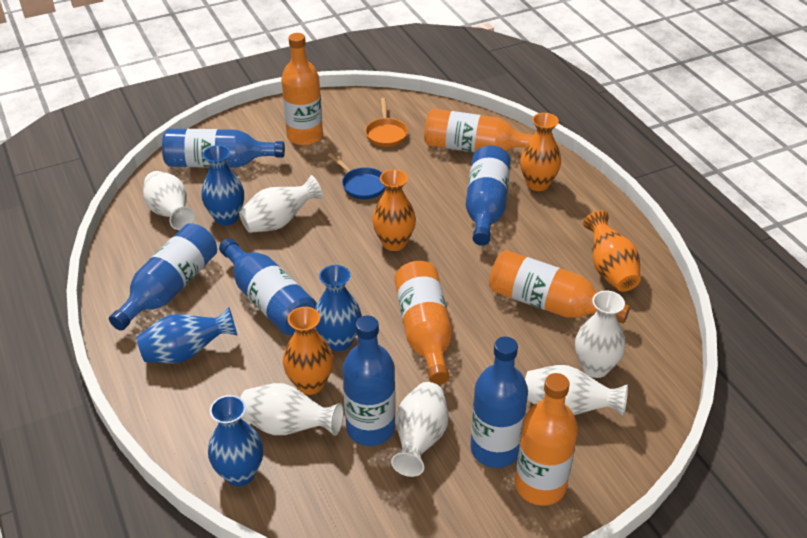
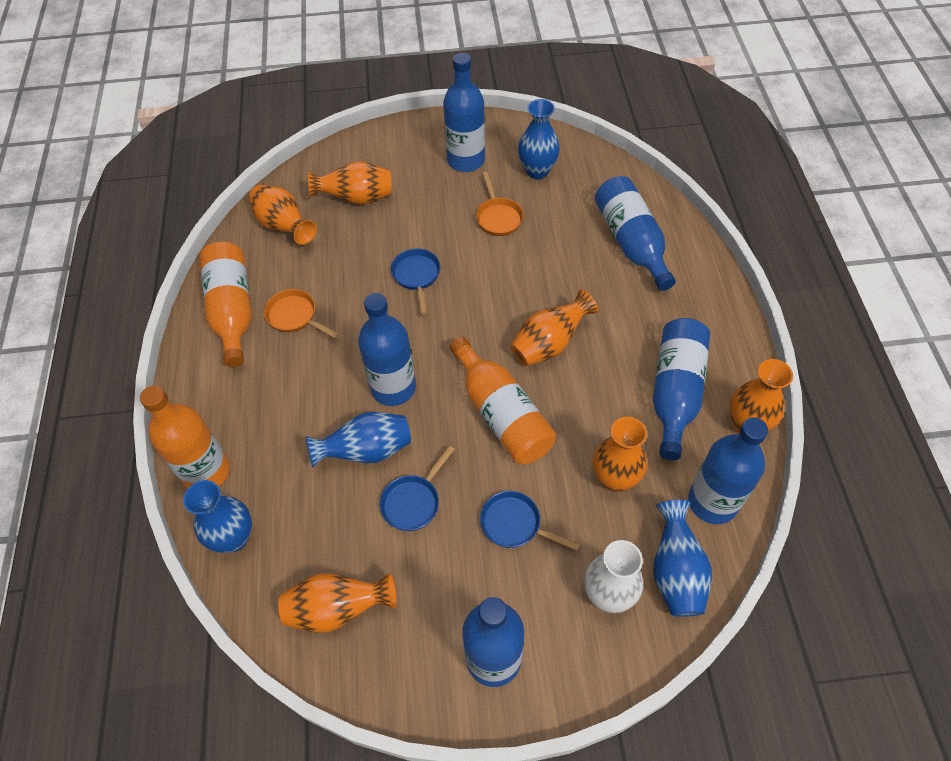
blue pan: [328,153,385,199] = 1 -> [380,446,455,531] [391,249,440,315] [480,491,580,551] = 3
orange bottle: [281,33,323,145] [395,261,452,385] [424,109,534,153] [489,250,630,324] [515,373,578,506] = 5 -> [140,386,230,488] [200,242,252,367] [450,337,556,464] = 3
orange pan: [365,98,408,147] = 1 -> [264,289,339,338] [476,172,524,236] = 2
orange vase: [283,307,333,395] [372,169,416,251] [520,113,561,191] [583,210,641,292] = 4 -> [249,185,317,245] [278,573,397,633] [308,161,392,205] [510,289,598,366] [593,417,647,492] [730,359,793,433] = 6
white vase: [143,171,195,230] [239,175,323,233] [240,383,344,436] [391,382,449,477] [525,365,628,416] [575,291,625,378] = 6 -> [584,540,643,613] = 1

